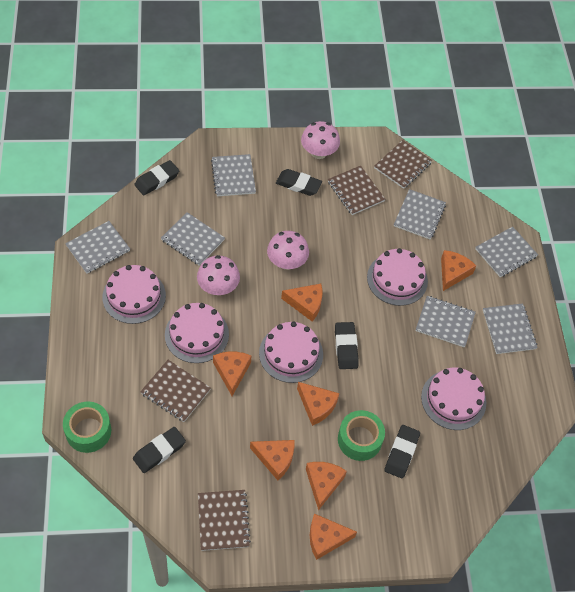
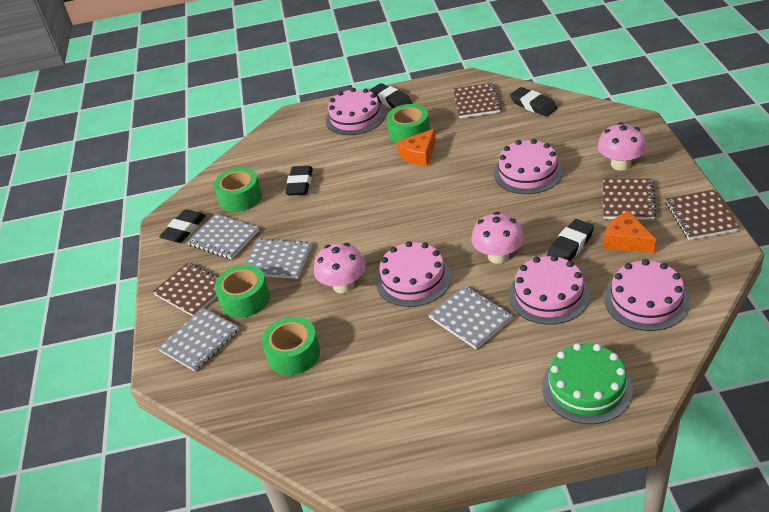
green cake: none = 0 -> [542,343,633,424] = 1
green tape: [63,402,111,453] [338,410,385,461] = 2 -> [214,168,262,212] [214,265,270,318] [262,317,320,375] [386,104,430,144] = 4
grey notebook: [65,221,130,274] [161,212,225,266] [211,154,256,196] [394,189,446,240] [416,296,476,347] [475,227,538,277] [483,303,538,354] = 7 -> [158,308,239,371] [187,214,259,259] [245,238,312,279] [428,286,513,349] = 4
orange cheese: [213,352,251,396] [250,440,295,480] [281,284,322,322] [297,382,339,426] [306,462,347,511] [310,514,357,560] [441,250,476,291] = 7 -> [397,129,436,167] [604,211,656,253] = 2

